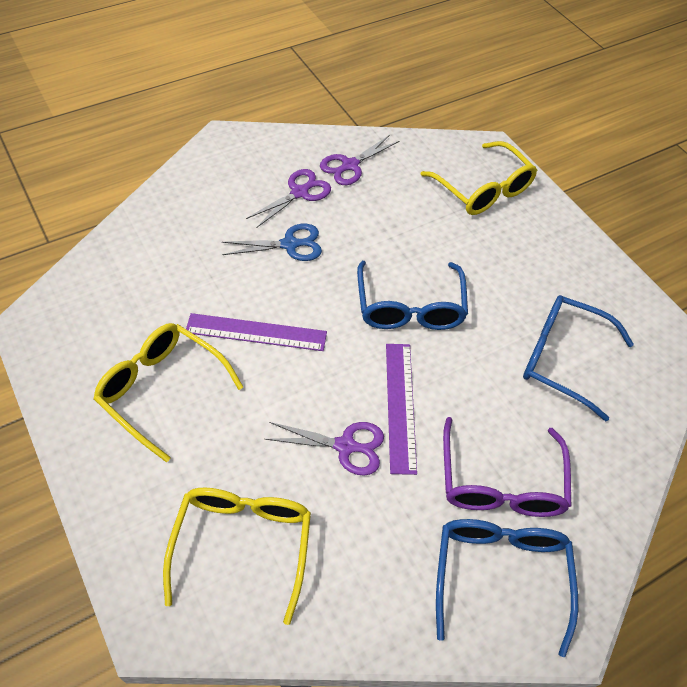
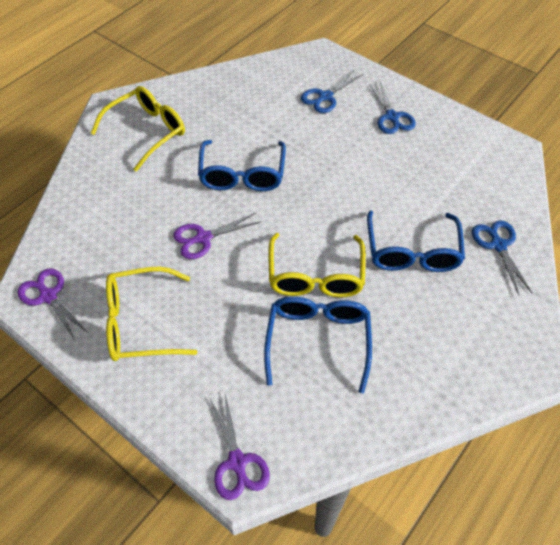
blue scissors: [222,224,322,261] = 1 -> [301,69,363,113] [369,81,416,134] [472,220,533,295] = 3
purple glasses: [443,417,571,517] = 1 -> none = 0
purple ruler: [186,313,327,351] [386,344,417,475] = 2 -> none = 0

